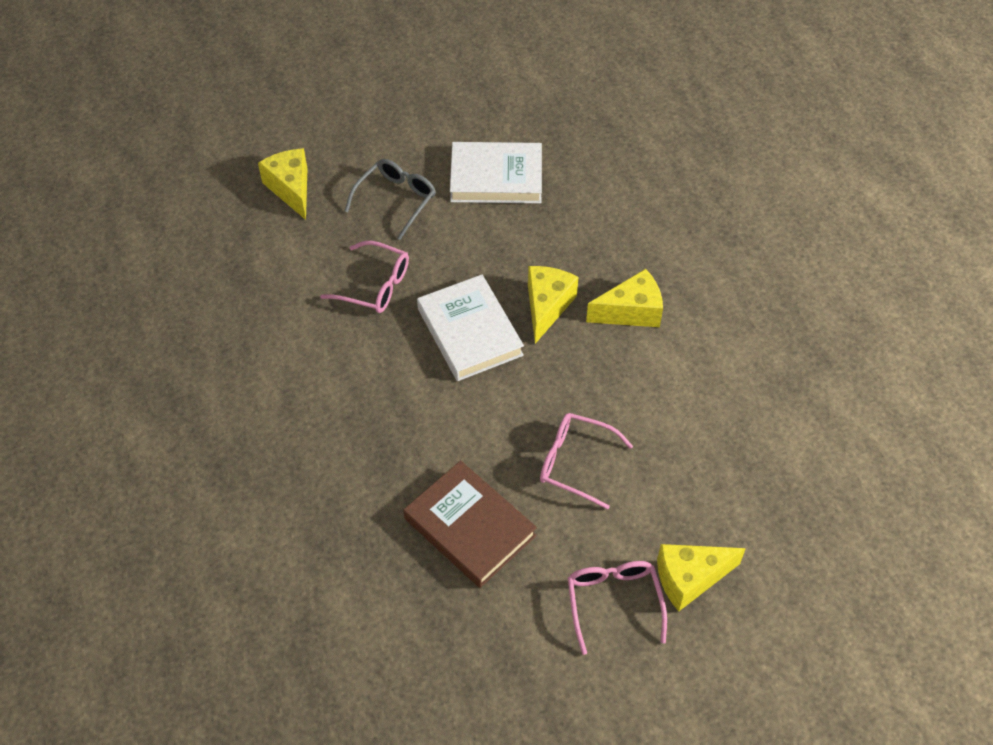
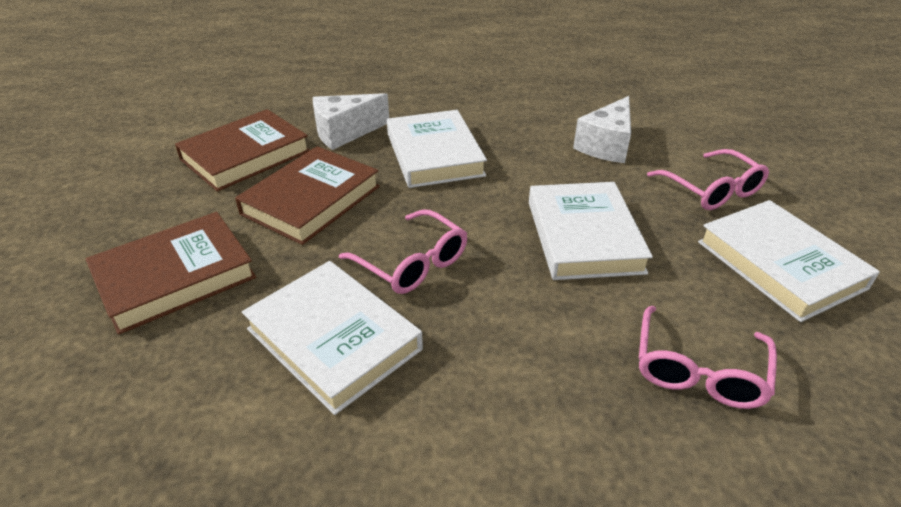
brown book: [404,460,537,588] = 1 -> [85,212,256,335] [175,109,310,191] [235,146,380,245] = 3
grey glasses: [345,159,436,240] = 1 -> none = 0
white book: [417,275,524,381] [450,142,542,203] = 2 -> [242,261,423,415] [387,110,487,188] [529,182,653,280] [698,200,880,322] = 4
white cheese: none = 0 -> [313,93,389,150] [573,96,631,163] = 2
yellow cheese: [258,148,307,220] [528,266,578,344] [586,269,663,327] [657,544,746,611] = 4 -> none = 0

